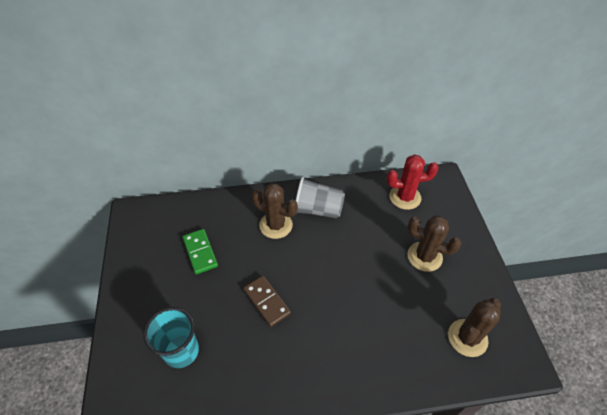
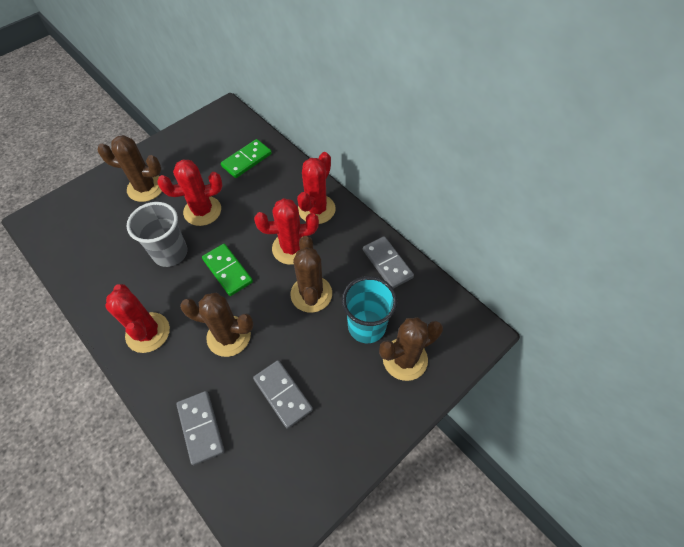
brown cactus: [252,183,298,239] [408,216,461,272] [448,298,501,357] = 3 -> [97,135,162,202] [180,292,254,357] [290,236,332,313] [379,317,443,381] = 4
brown domino: [243,276,291,327] = 1 -> none = 0
green domino: [183,229,218,274] = 1 -> [202,244,253,296] [221,139,272,178] = 2
grey domino: none = 0 -> [176,391,225,465] [253,360,313,429] [363,236,414,289] = 3
red cactus: [387,154,439,210] = 1 -> [105,284,170,353] [157,159,223,226] [254,198,319,265] [297,152,336,224] = 4

